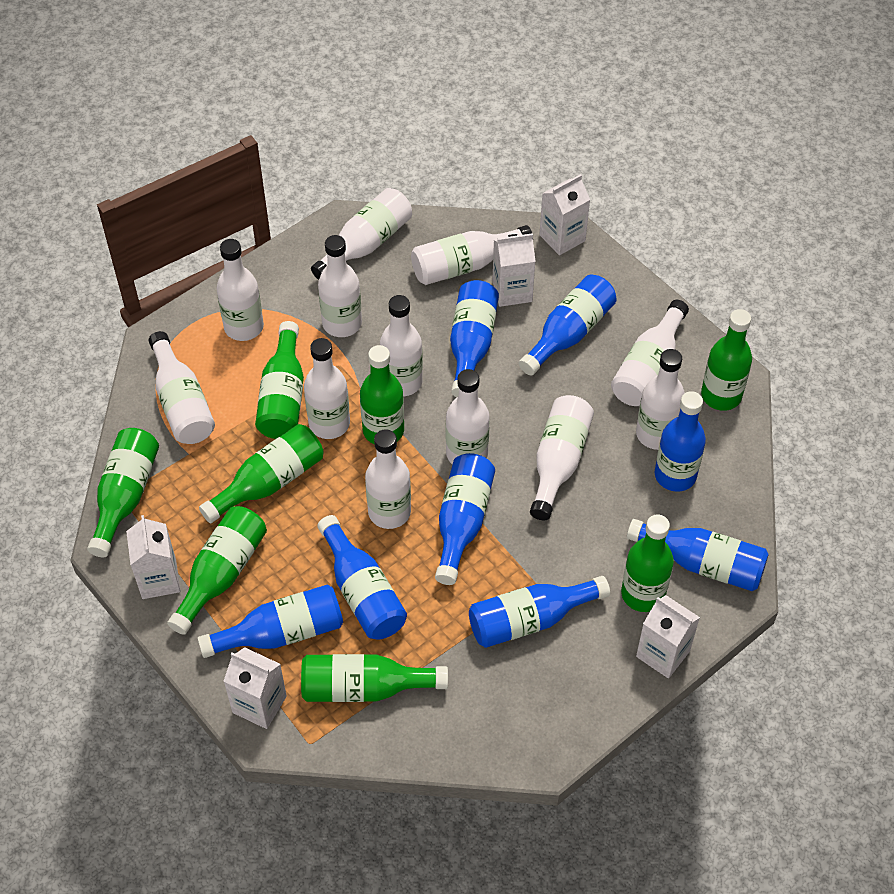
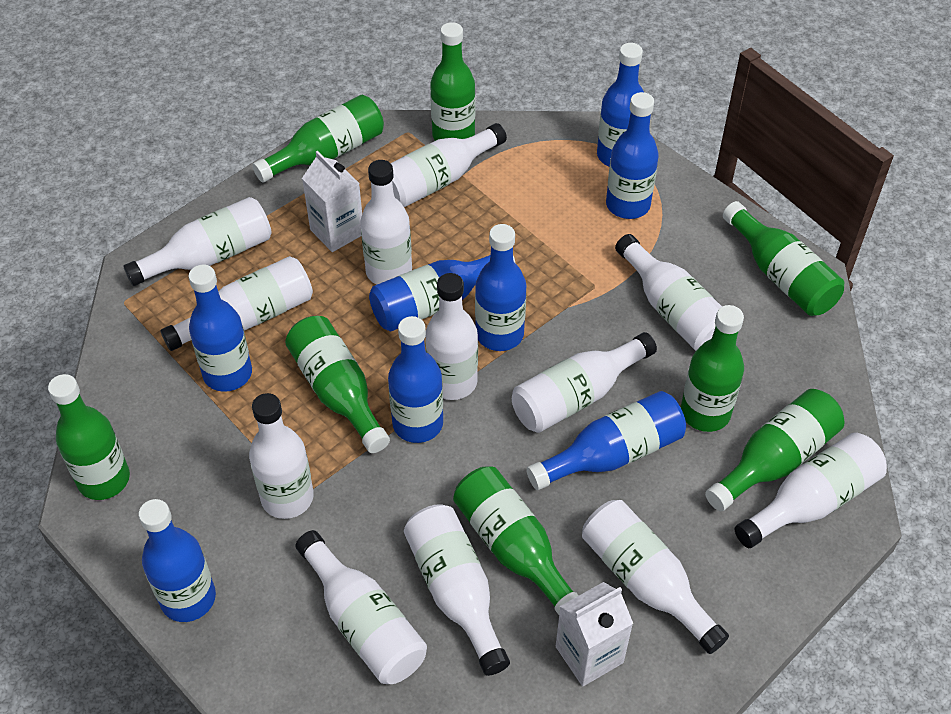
white carton: [126,515,181,599] [224,647,287,729] [492,233,536,307] [539,174,590,255] [636,595,700,679] = 5 -> [302,151,362,252] [556,582,633,687] = 2

